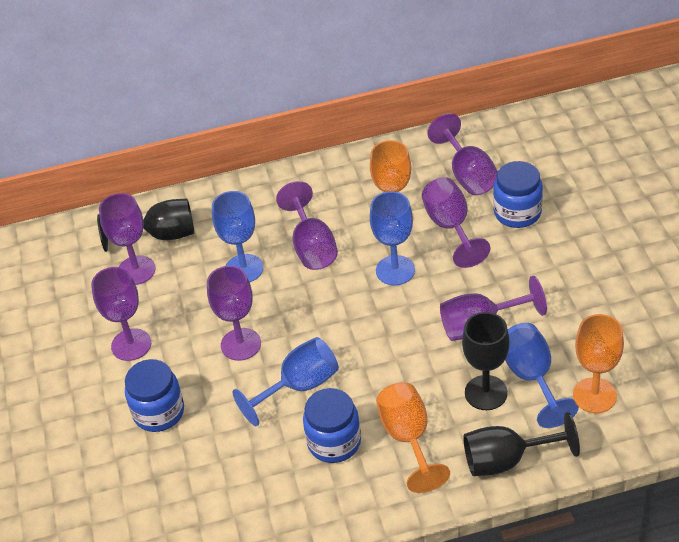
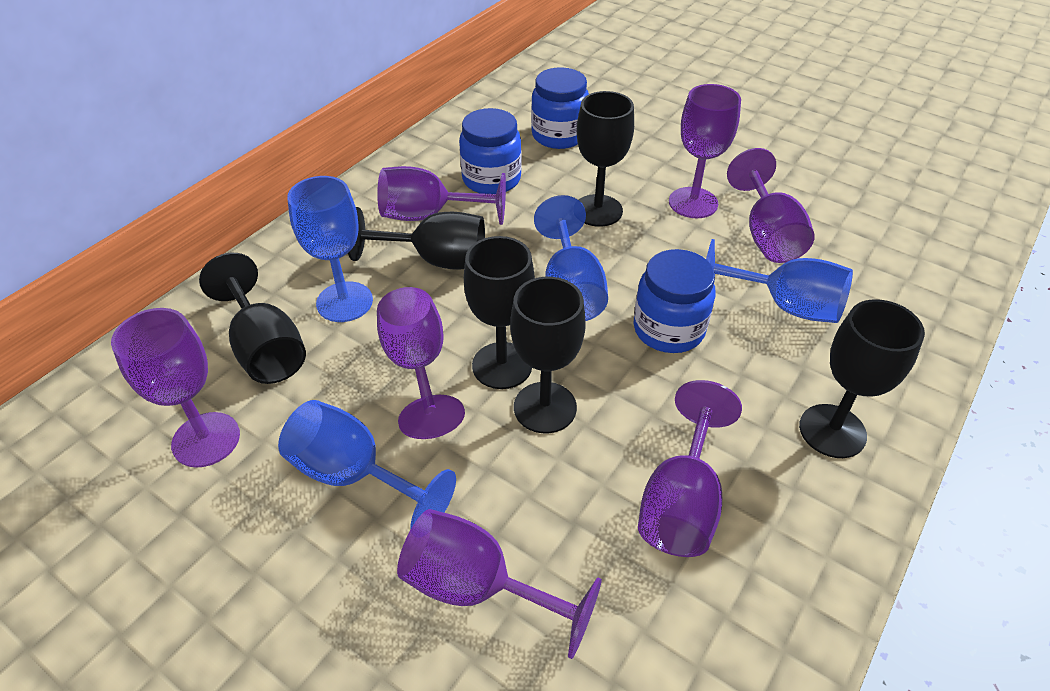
black goblet: [97,199,194,252] [462,312,509,410] [463,412,580,476] = 3 -> [199,253,306,384] [348,207,485,270] [464,236,535,389] [510,277,586,433] [577,91,634,227] [799,299,925,458] = 6
orange goblet: [370,140,413,215] [376,382,450,493] [573,314,624,413] = 3 -> none = 0

